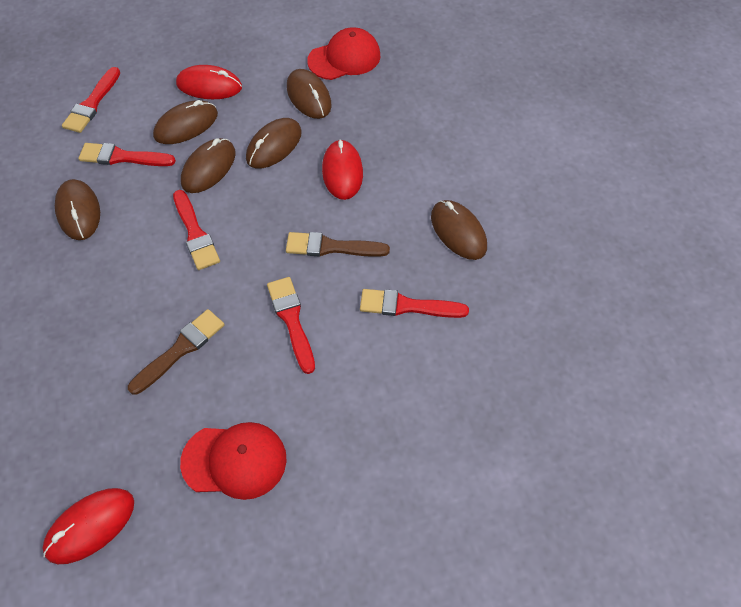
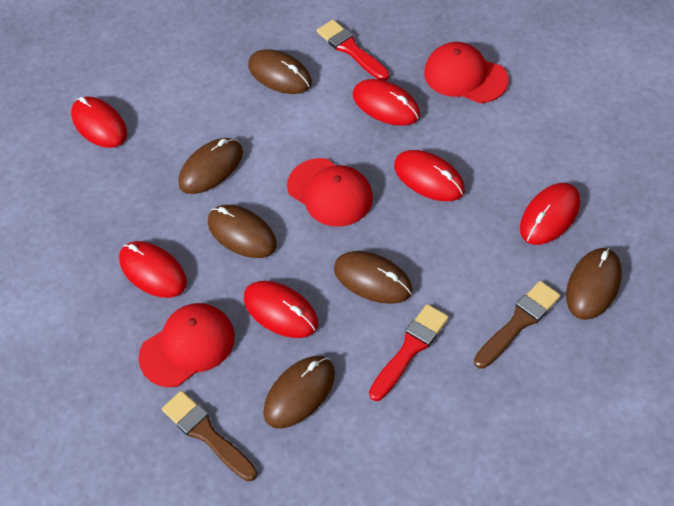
red brush: [62,67,120,133] [79,143,176,166] [173,190,220,270] [267,277,315,374] [360,289,469,318] = 5 -> [317,20,389,81] [369,304,449,401] = 2
red cap: [180,422,287,500] [307,27,381,80] = 2 -> [139,303,235,387] [287,158,373,227] [424,42,509,103] = 3
red mouse: [43,488,134,564] [176,65,242,99] [322,140,363,200] = 3 -> [71,96,127,148] [119,241,187,298] [244,281,318,338] [353,79,420,126] [394,150,465,201] [520,183,580,245] = 6

